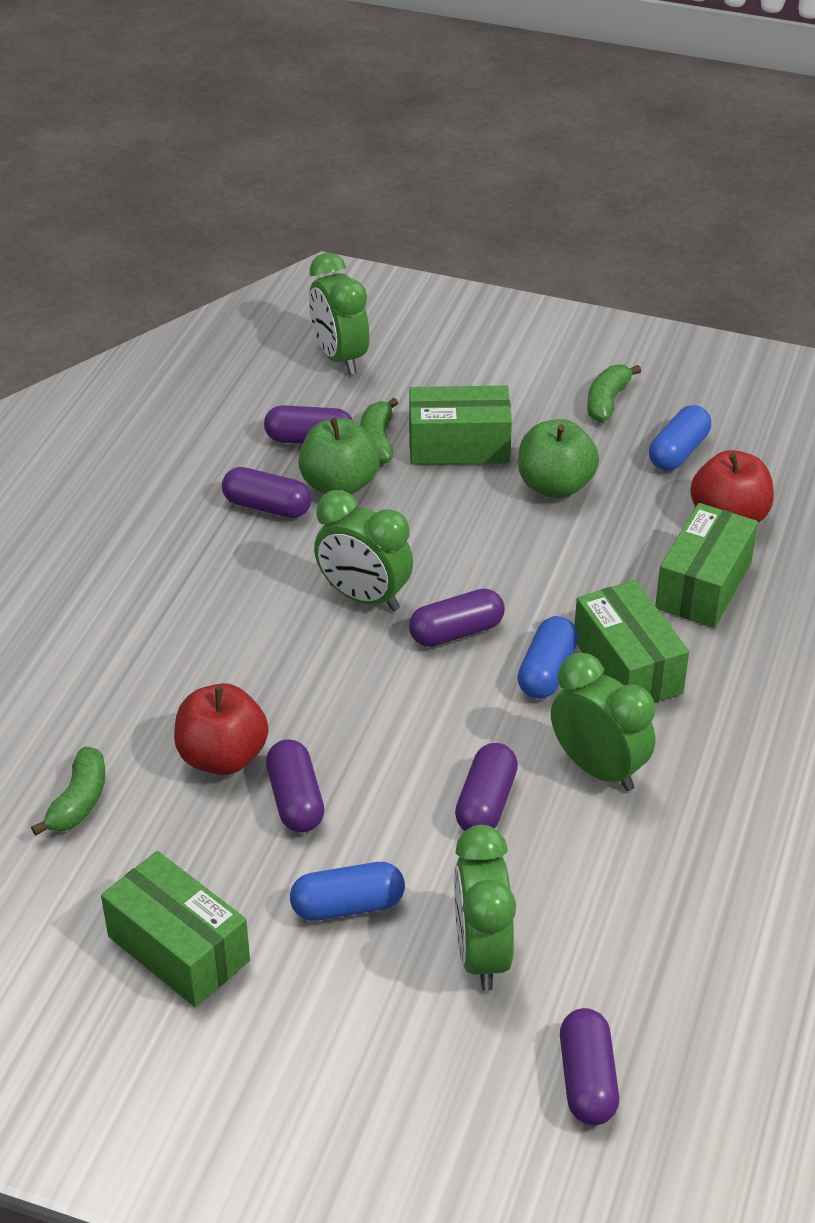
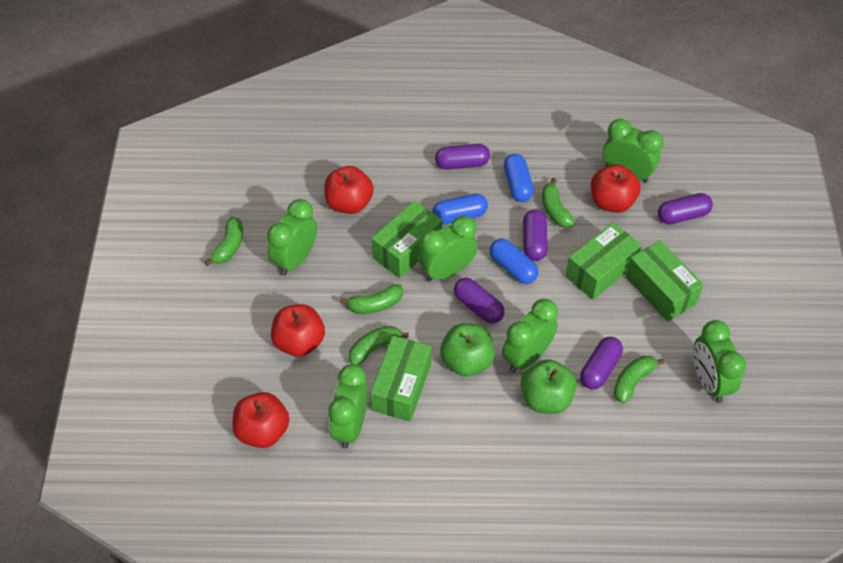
green banana: [31,747,105,836] [360,398,398,464] [587,364,641,423] = 3 -> [204,217,243,266] [339,284,403,314] [349,326,409,365] [542,178,575,228] [614,356,664,404] = 5
green clock: [309,253,369,375] [314,490,413,611] [454,825,516,991] [551,653,656,791] = 4 -> [267,199,317,276] [328,364,368,449] [418,216,478,282] [502,299,558,373] [603,119,664,183] [693,320,746,403] = 6
purple capsule: [222,467,312,518] [264,405,353,444] [266,740,324,833] [409,589,504,647] [455,743,518,831] [560,1008,619,1125] = 6 -> [435,144,490,170] [454,278,504,324] [523,210,548,261] [580,337,623,389] [658,193,713,224] = 5
red apple: [174,683,268,775] [690,450,774,523] = 2 -> [232,392,290,448] [271,304,325,357] [324,166,374,214] [591,165,641,213] = 4

